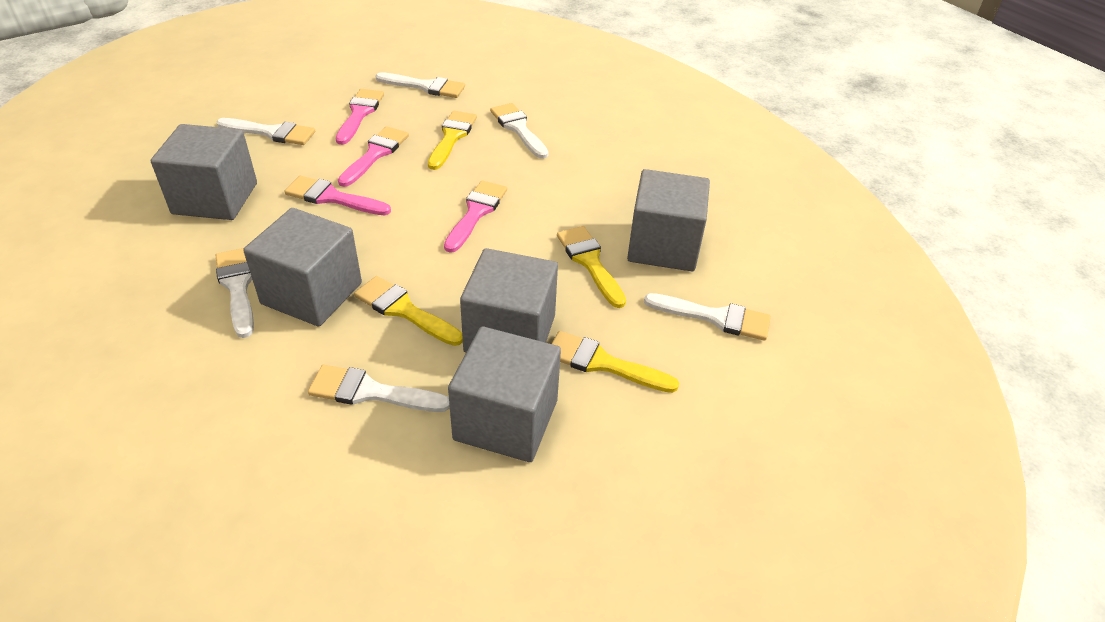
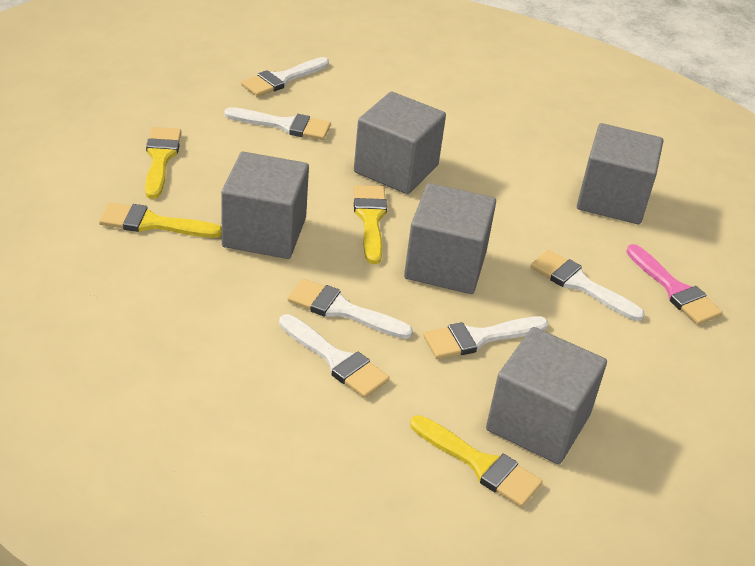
pink brush: [284,176,391,215] [336,89,384,145] [338,126,409,187] [444,180,507,253] = 4 -> [626,244,723,325] = 1

